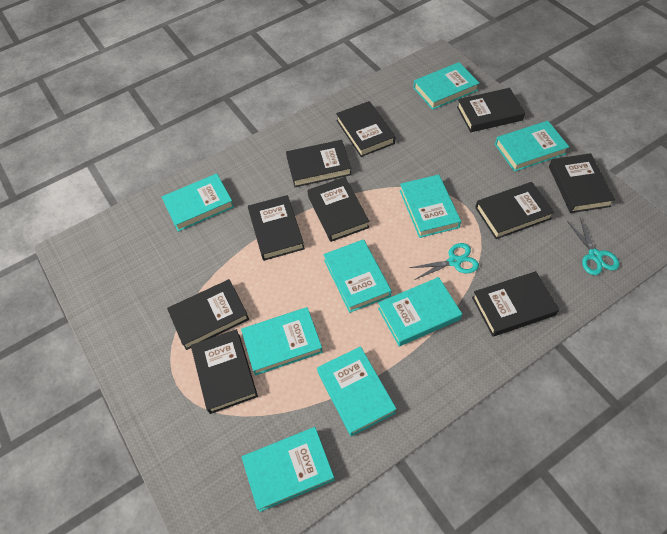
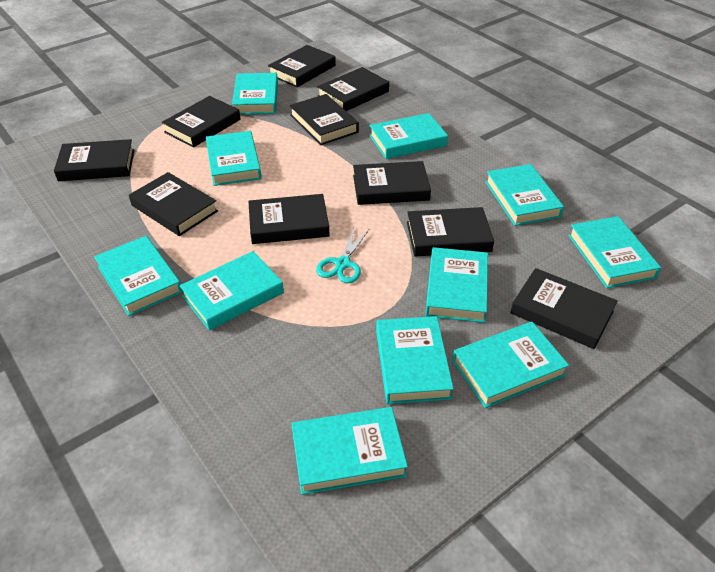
turquoise book: [162,173,234,232] [241,307,323,376] [242,427,335,512] [317,346,396,436] [323,239,392,313] [378,277,462,346] [400,174,461,238] [413,62,480,110] [495,121,569,172] = 9 -> [94,236,182,316] [180,251,284,331] [206,131,262,186] [232,73,278,115] [291,407,408,495] [369,113,448,159] [376,316,454,404] [425,247,488,323] [452,322,569,408] [485,164,564,226] [568,216,661,288] = 11
turquoise scissors: [409,243,479,280] [567,218,620,275] = 2 -> [316,227,369,283] = 1

